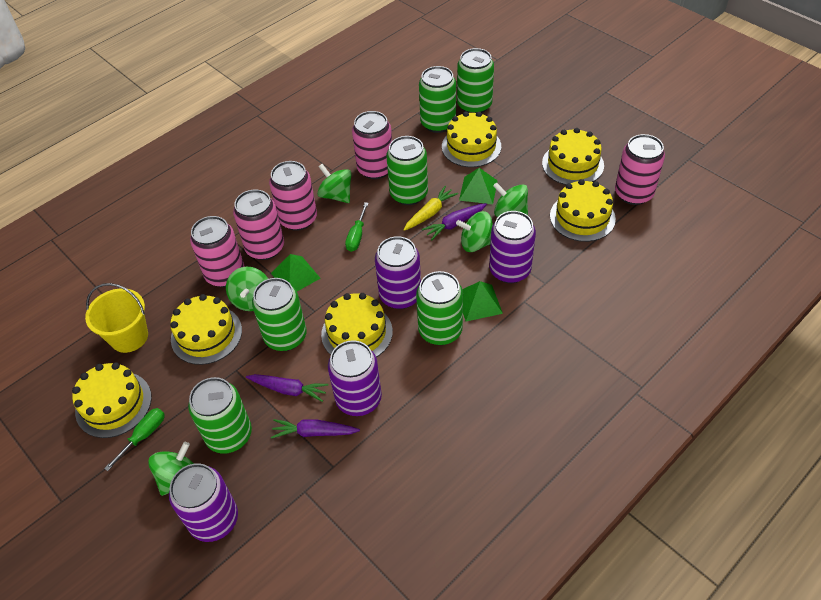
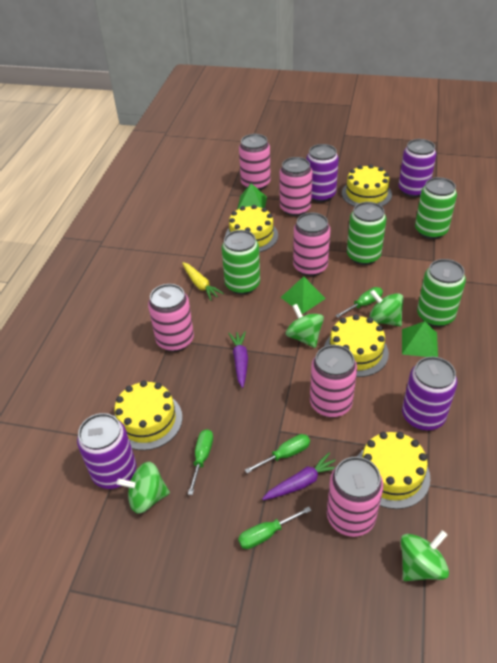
green can: [188,377,252,454] [252,278,307,351] [386,136,428,205] [416,271,463,345] [419,66,456,133] [457,48,494,113] = 6 -> [222,230,260,295] [347,202,386,265] [415,177,457,239] [417,259,466,327] = 4
green screwdriver: [104,408,165,471] [345,202,368,252] = 2 -> [188,429,213,495] [238,507,312,549] [245,434,310,473] [335,287,383,318] = 4
green spinning top: [148,442,194,496] [226,267,268,311] [317,164,352,203] [456,211,493,252] [493,182,528,217] = 5 -> [117,462,170,514] [286,304,324,348] [369,290,403,326] [401,530,449,581] = 4
pink can: [190,216,245,287] [233,189,284,260] [269,161,317,231] [352,111,392,179] [615,134,665,205] = 5 -> [148,284,194,352] [239,134,271,190] [279,157,313,216] [293,212,330,276] [310,345,357,418] [327,457,383,537] = 6
purple carrot: [246,374,329,402] [271,419,360,439] [422,203,487,240] = 3 -> [228,331,248,388] [262,452,336,500] = 2
yellow bucket: [85,283,148,353] = 1 -> none = 0
yellow cake: [72,362,152,438] [170,294,242,365] [321,293,393,357] [442,111,501,167] [542,128,604,185] [550,179,616,242] = 6 -> [114,381,183,450] [225,205,278,252] [324,314,389,377] [342,164,392,207] [357,432,430,509] = 5

